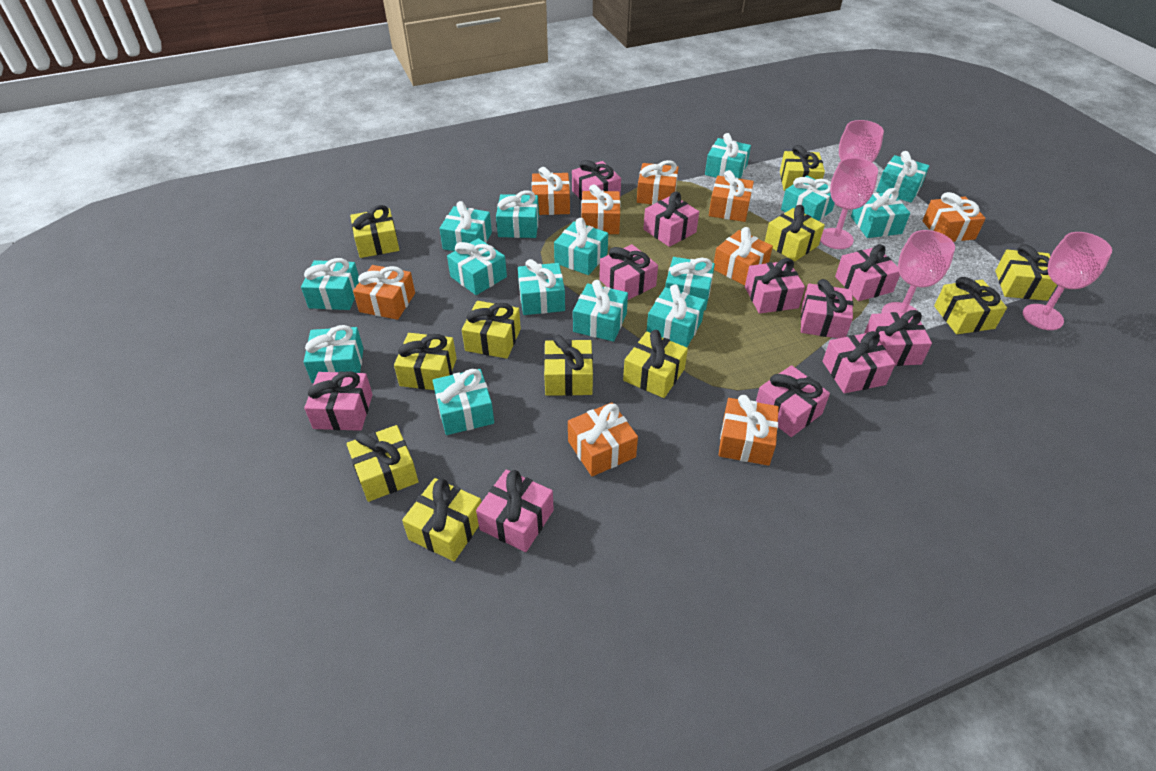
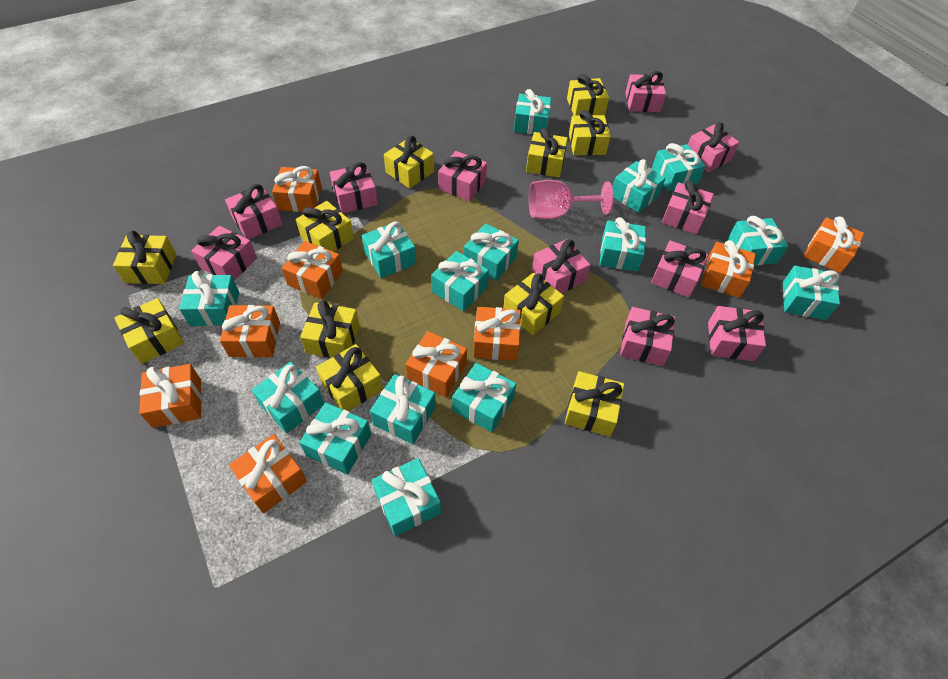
pink goblet: [820,158,878,249] [834,120,884,206] [881,230,955,313] [1023,232,1112,330] = 4 -> [529,180,613,219] = 1

